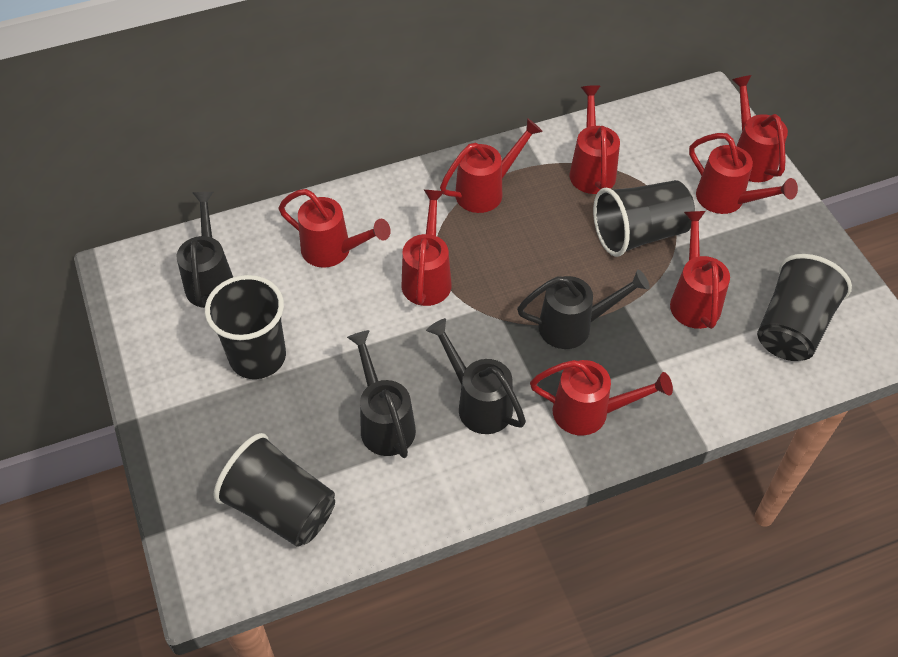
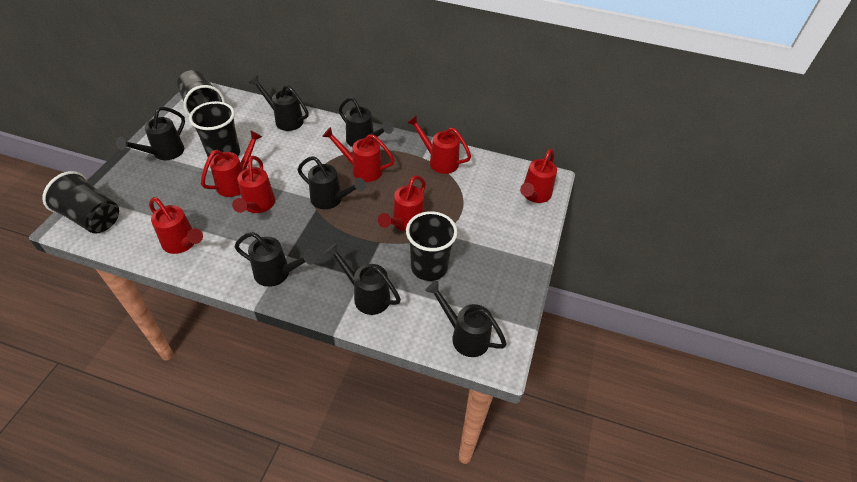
black watering can: [177,192,233,308] [347,330,416,458] [426,318,526,434] [517,270,650,349] = 4 -> [116,107,185,160] [234,232,316,287] [249,75,309,131] [298,156,366,209] [325,243,401,315] [339,97,394,147] [425,281,507,357] = 7
red watering can: [278,189,391,268] [401,190,451,306] [440,118,543,213] [530,360,673,436] [570,85,620,194] [670,211,730,329] [689,133,798,214] [732,75,788,182] = 8 -> [149,197,203,254] [201,130,262,197] [232,156,275,213] [322,127,395,182] [378,175,426,231] [407,115,471,174] [520,149,557,203] = 7

